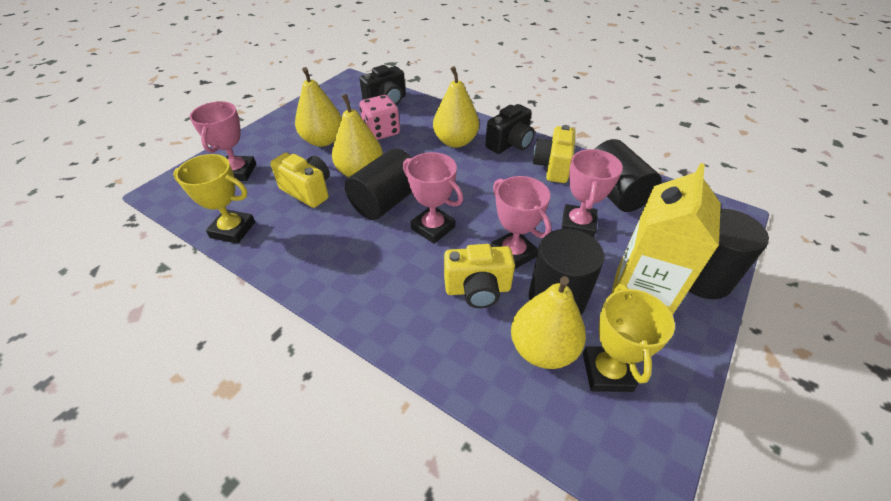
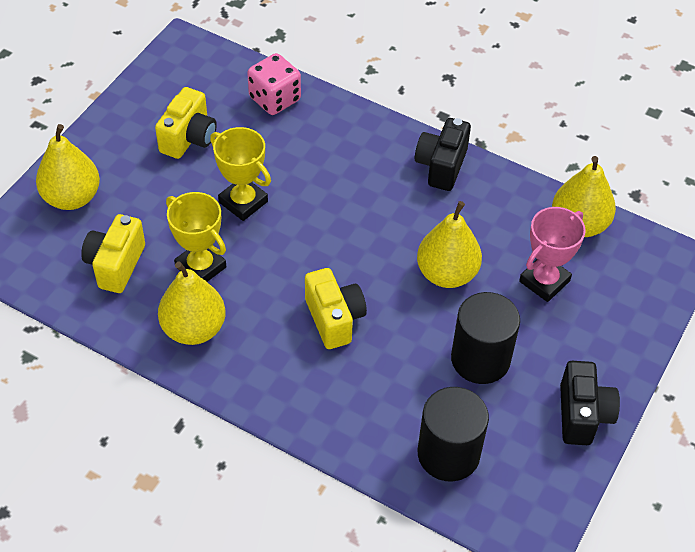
black cylinder: [345,148,412,220] [529,229,604,315] [595,139,662,212] [689,209,769,299] = 4 -> [418,387,489,481] [451,292,520,384] = 2
pink trophy: [190,101,256,181] [403,152,463,244] [491,176,551,269] [562,149,623,238] = 4 -> [519,207,586,302] = 1
yellow carton: [611,163,721,315] = 1 -> none = 0

